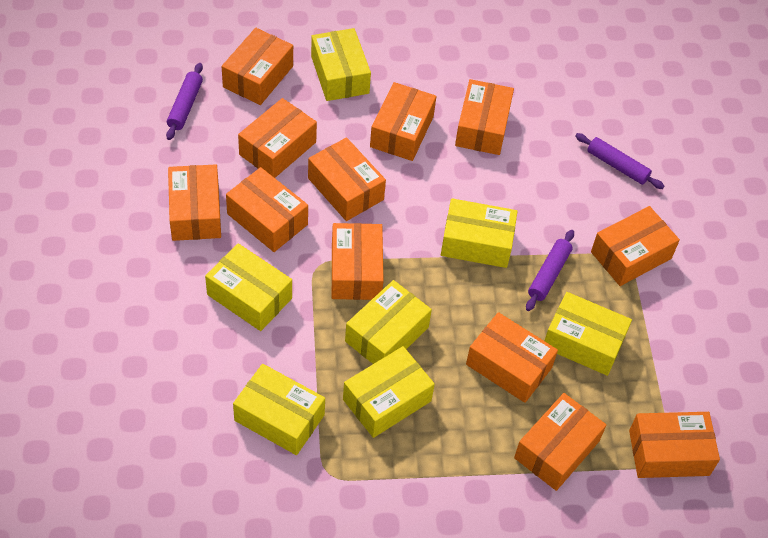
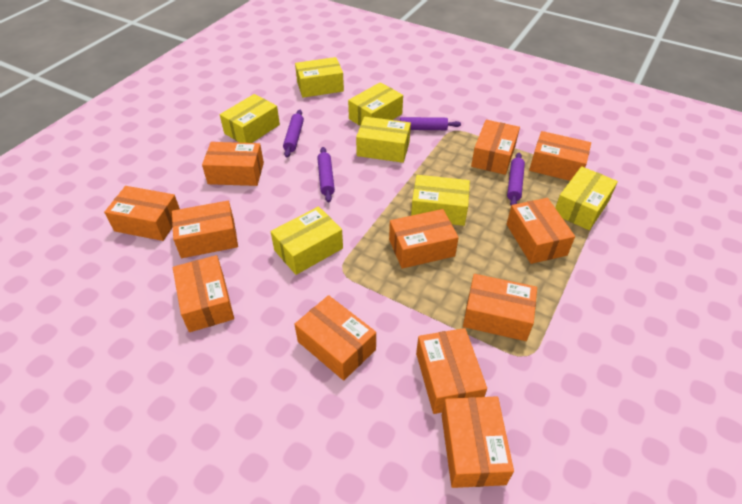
purple rolling pin: [166,63,203,140] [526,230,574,311] [575,133,664,189] = 3 -> [283,110,304,158] [317,147,335,202] [400,117,461,130] [507,153,525,205] = 4

